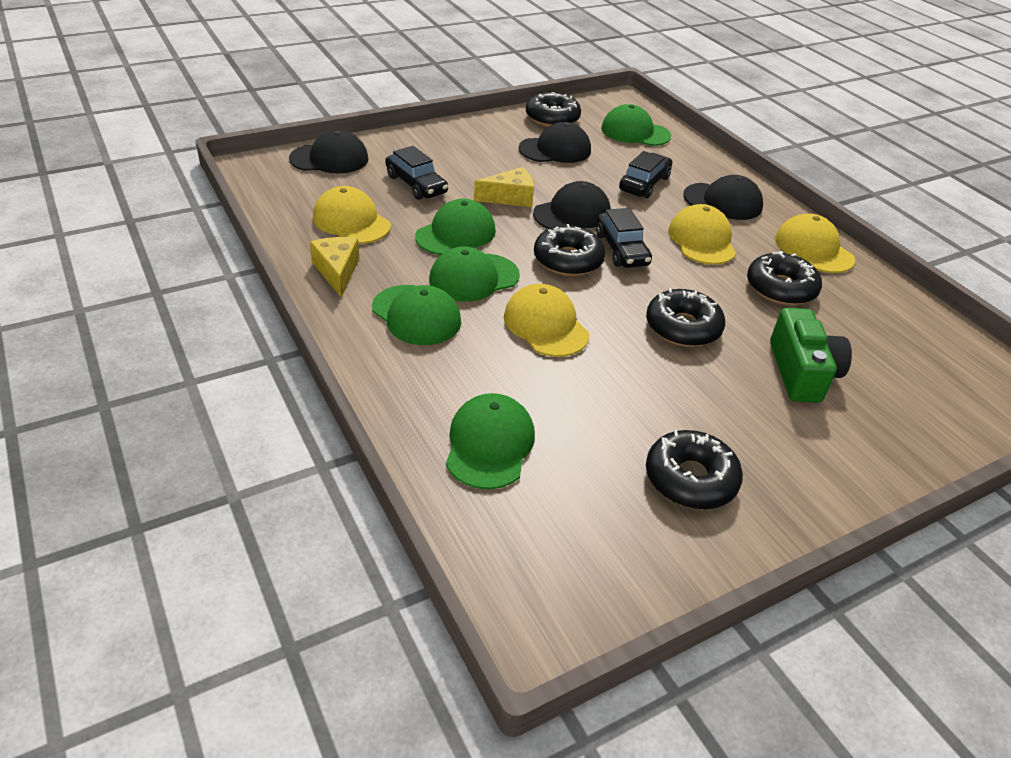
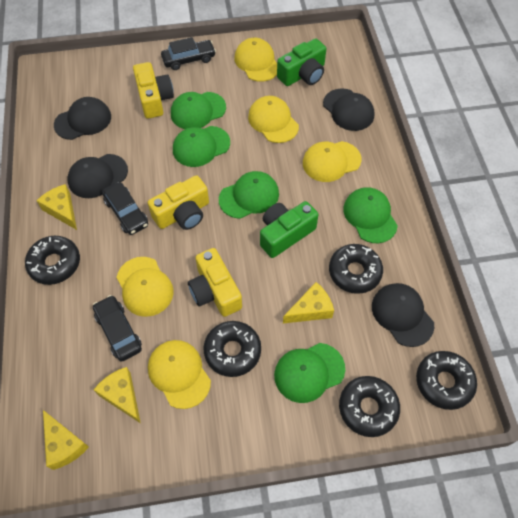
green camera: [770,308,852,403] = 1 -> [260,201,319,258] [277,38,326,86] = 2
yellow camera: none = 0 -> [133,62,174,119] [148,175,209,230] [188,248,242,317] = 3
yellow cap: [313,186,391,244] [504,284,590,357] [668,204,736,265] [775,214,855,273] = 4 -> [117,257,174,317] [148,340,211,409] [234,38,277,82] [248,96,299,143] [303,141,362,182] = 5
yellow cheese: [310,237,359,298] [474,167,534,207] = 2 -> [37,184,77,230] [43,410,89,470] [94,367,141,424] [283,282,334,323] = 4

